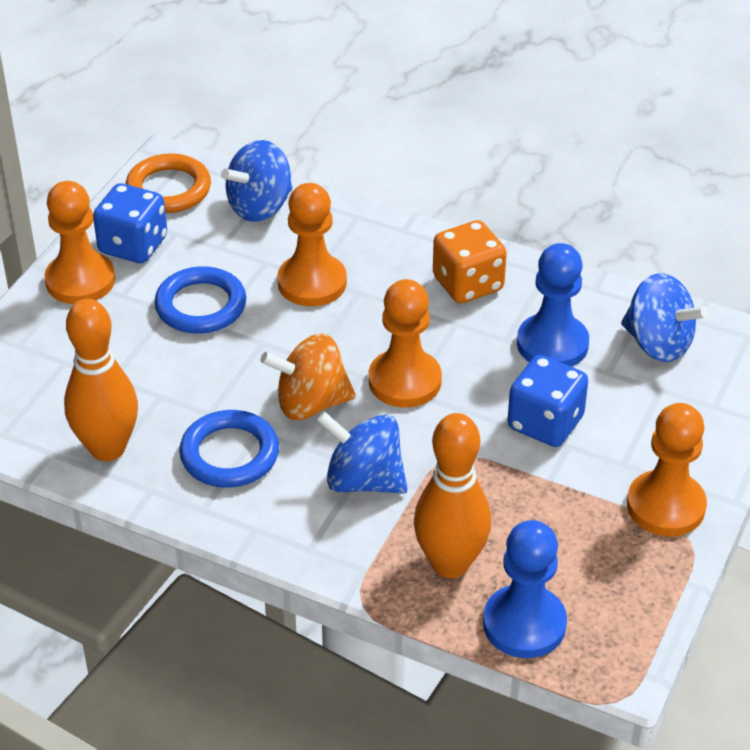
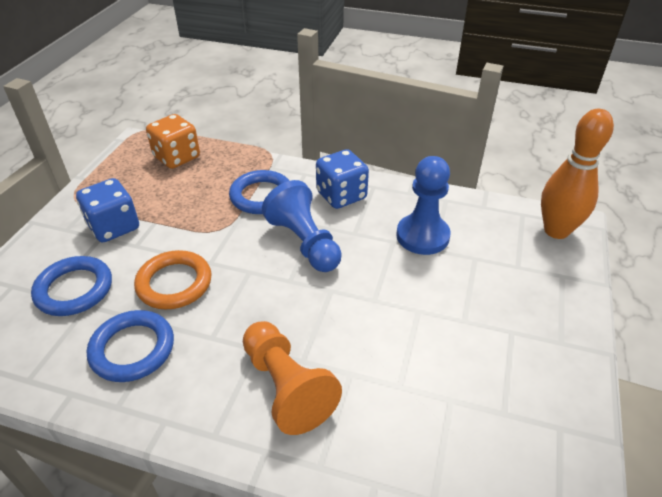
blue ring: [154,266,246,334] [179,410,279,488] = 2 -> [31,256,112,316] [87,310,174,382] [229,170,290,214] = 3
blue spinning top: [221,140,292,222] [317,412,408,494] [621,273,708,362] = 3 -> none = 0
orange bowling pin: [64,299,138,461] [414,413,491,578] = 2 -> [541,109,614,239] = 1
orange pawn: [44,181,115,304] [277,183,347,306] [369,279,442,407] [627,403,707,536] = 4 -> [243,321,342,435] = 1
orange spinning top: [260,334,356,420] = 1 -> none = 0

